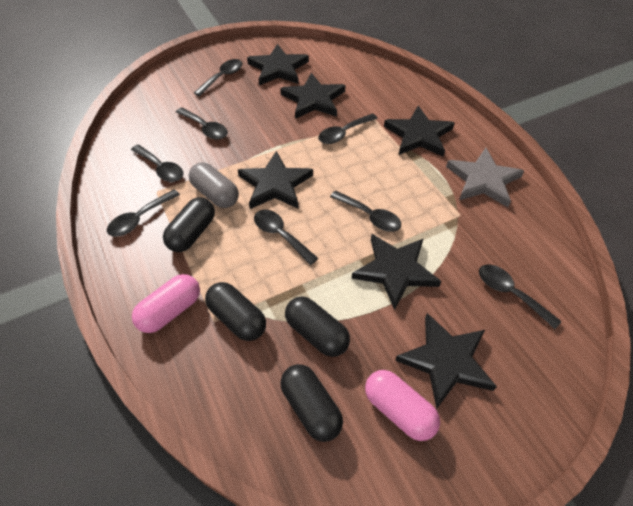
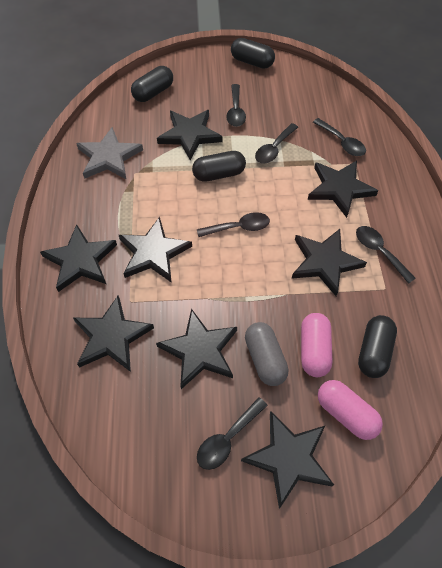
black spoon: [107,189,180,236] [131,145,183,182] [176,107,228,140] [194,59,243,96] [254,210,318,265] [318,113,378,144] [330,191,401,232] [479,264,562,329] = 8 -> [197,212,270,237] [197,397,268,470] [226,84,246,127] [255,123,298,163] [313,118,366,156] [356,226,416,284] = 6
black star: [238,151,313,209] [247,44,309,85] [280,73,346,119] [352,234,441,310] [384,106,455,157] [395,313,497,409] = 6 -> [40,224,117,292] [73,296,154,372] [119,217,192,283] [156,309,237,389] [157,110,223,160] [241,411,334,509] [291,229,367,296] [307,161,378,218] = 8

